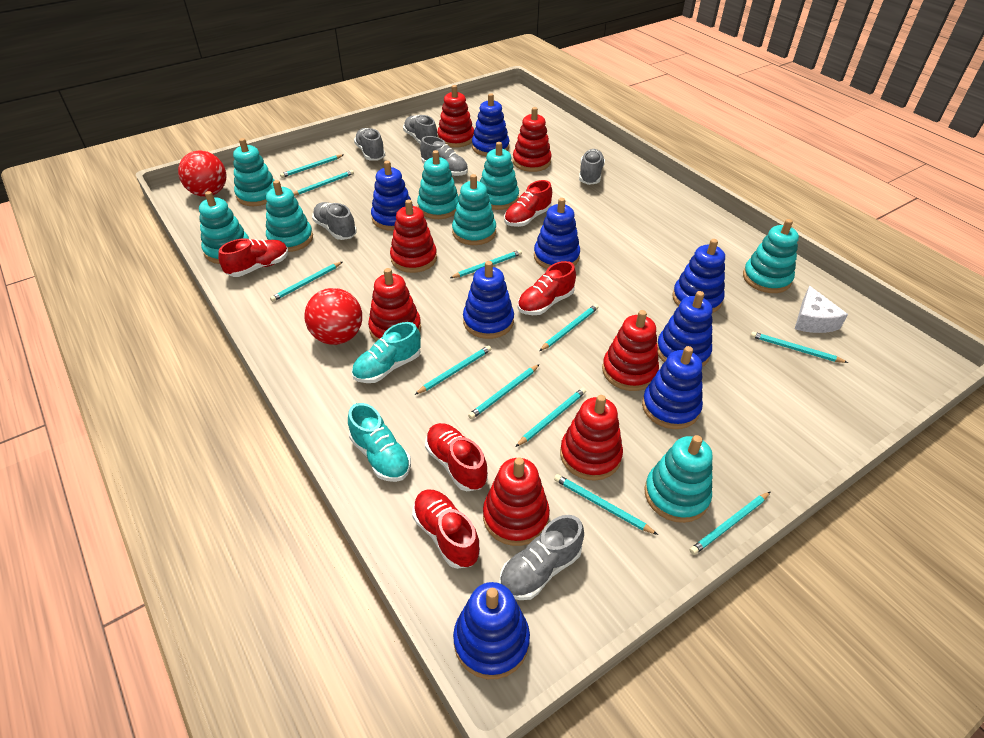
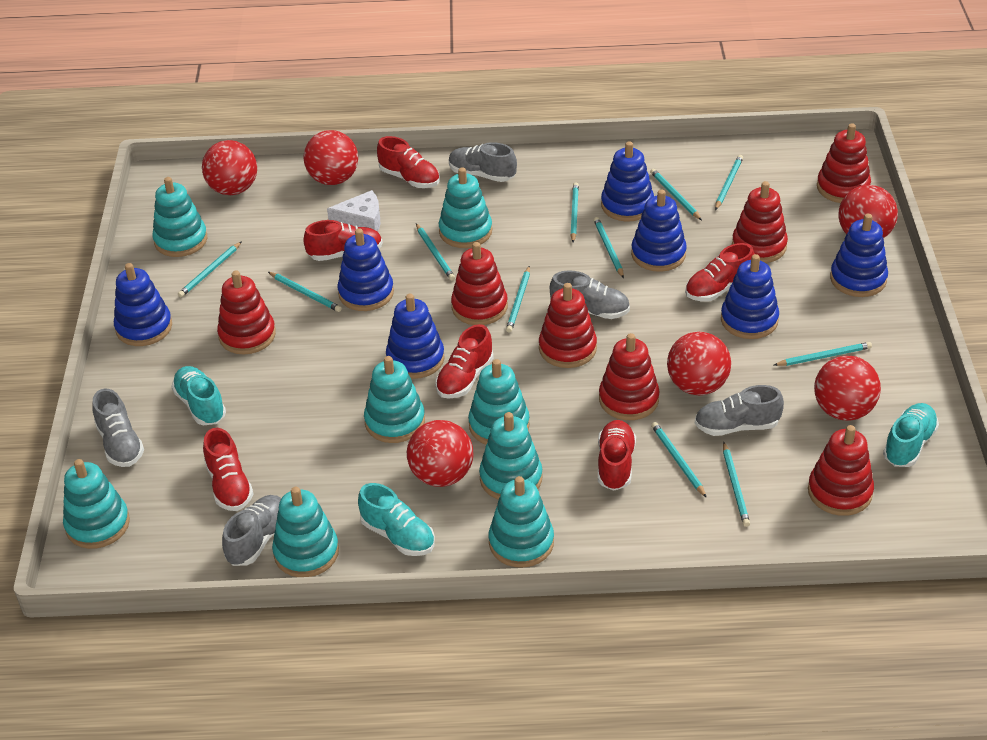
blue stacking toy: [371,161,413,231] [453,582,530,679] [463,261,514,339] [472,93,509,156] [534,198,580,269] [642,346,703,429] [657,291,712,367] [672,239,725,313] = 8 -> [114,263,172,346] [337,228,394,311] [386,294,445,379] [601,141,654,222] [631,189,687,272] [721,254,779,339] [830,214,888,297] = 7
grey shoe: [312,202,357,240] [354,128,385,161] [403,115,438,144] [420,136,468,176] [499,515,584,600] [579,149,605,185] = 6 -> [92,388,144,467] [222,495,281,566] [449,142,517,182] [550,270,630,319] [695,385,784,436] = 5
red ball: [178,150,226,197] [304,288,362,345] = 2 -> [202,140,257,195] [303,130,358,185] [407,420,474,487] [667,332,731,395] [814,356,881,421] [838,185,898,238] = 6
red shoe: [218,238,288,277] [412,489,480,569] [425,423,488,491] [504,180,552,227] [518,261,576,315] = 5 -> [203,428,253,511] [303,220,383,261] [377,136,439,188] [435,324,494,398] [598,420,636,491] [685,243,755,301] = 6
turquoise shoe: [348,403,411,482] [352,322,421,383] = 2 -> [171,366,226,425] [358,483,435,556] [883,403,939,467] = 3

